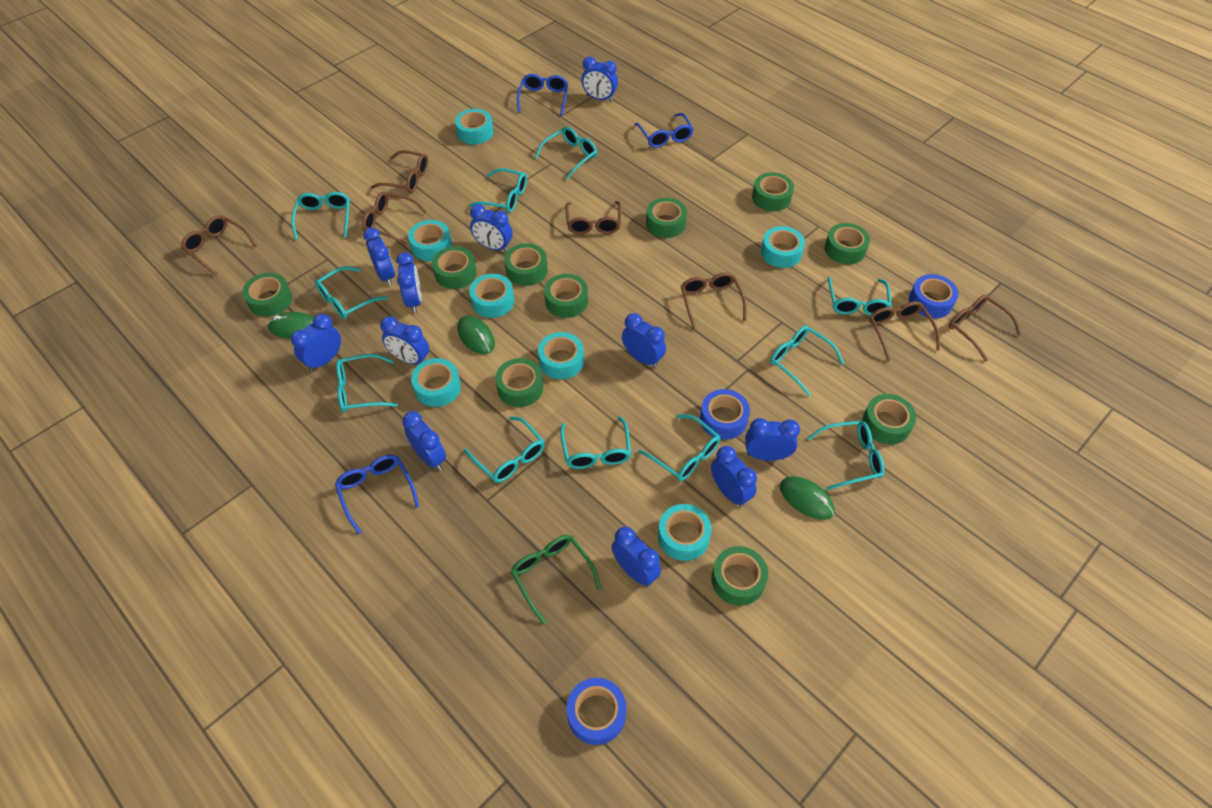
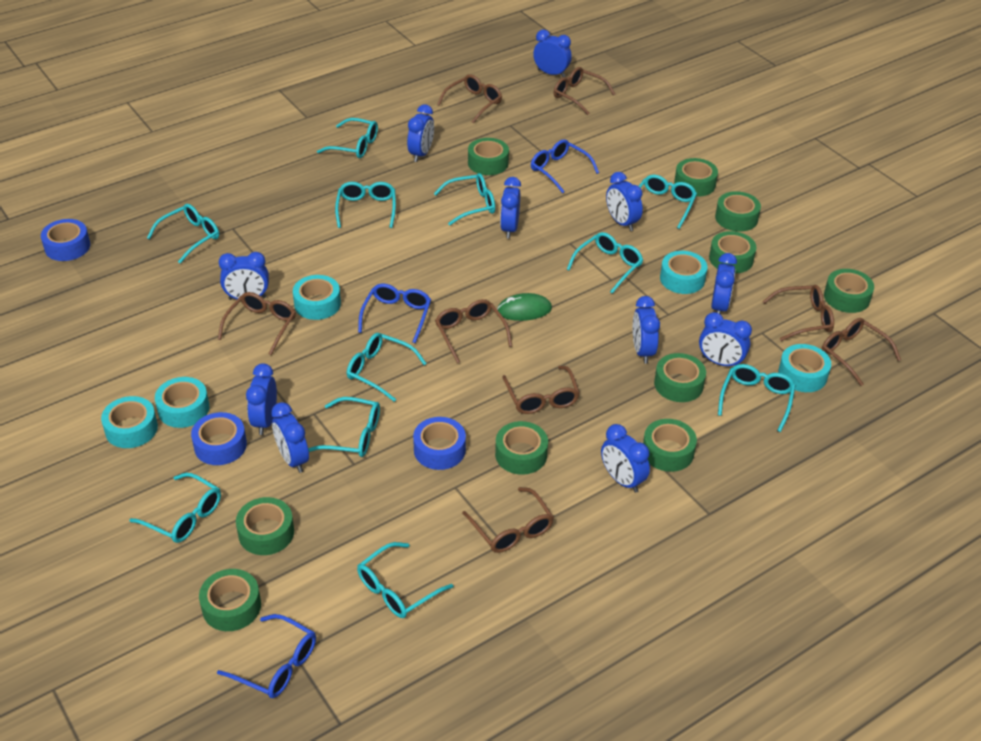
brown glasses: [181,215,257,276] [362,192,427,246] [371,150,428,193] [565,201,621,234] [681,273,747,330] [869,301,940,361] [949,294,1022,361] = 7 -> [218,292,296,355] [435,299,512,363] [437,74,502,123] [462,487,554,553] [502,366,580,414] [554,67,615,115] [762,285,834,341] [822,318,901,386] = 8
green glasses: [511,535,602,624] = 1 -> none = 0
green mouse: [268,312,315,339] [457,315,495,354] [780,476,835,520] = 3 -> [497,293,552,321] = 1
turquoise tape: [408,220,452,261] [411,358,461,407] [455,109,493,144] [469,274,514,318] [538,332,584,379] [658,504,712,561] [761,226,805,268] = 7 -> [101,396,158,448] [155,377,209,428] [293,275,341,320] [660,251,708,294] [778,344,831,392] = 5

